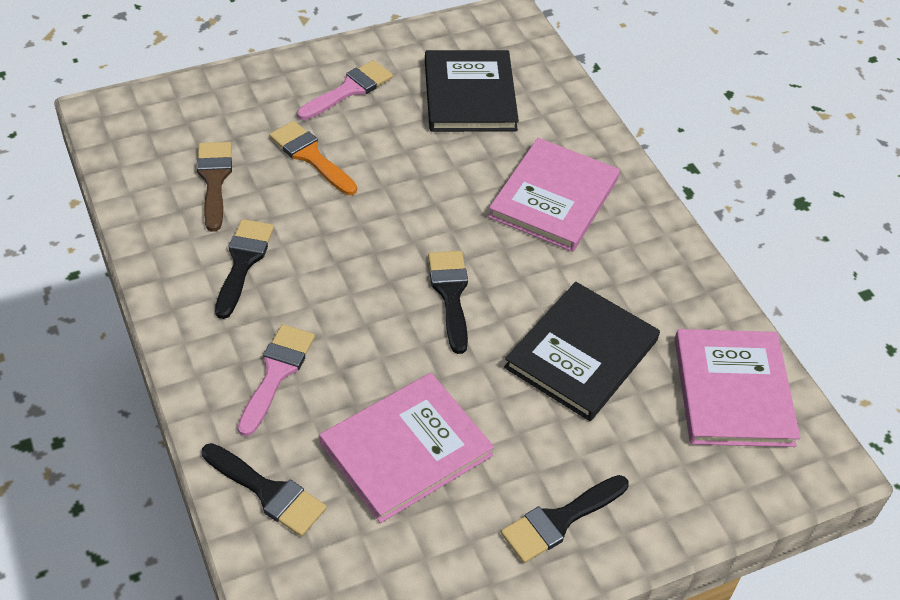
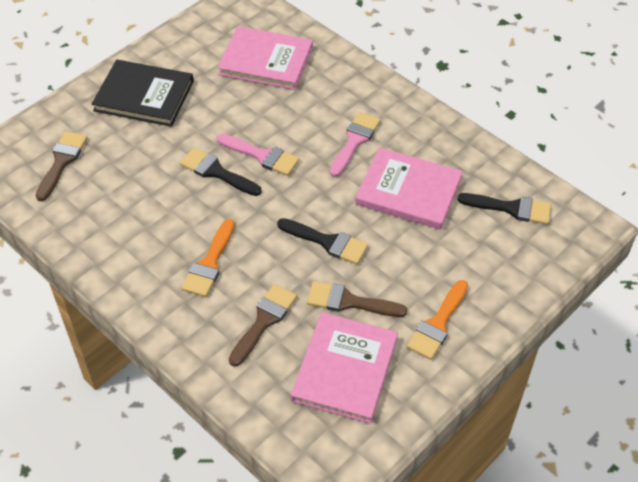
black book: [425,50,519,132] [504,282,660,421] = 2 -> [92,60,194,127] = 1
black brush: [202,443,327,536] [215,219,274,319] [428,251,468,354] [501,475,629,563] = 4 -> [180,148,262,196] [277,218,368,264] [457,193,551,224] = 3
brown brush: [197,142,232,232] = 1 -> [36,131,88,201] [229,284,297,367] [307,281,408,317] = 3
orange brush: [269,121,357,195] = 1 -> [181,219,235,297] [407,280,468,360] = 2

